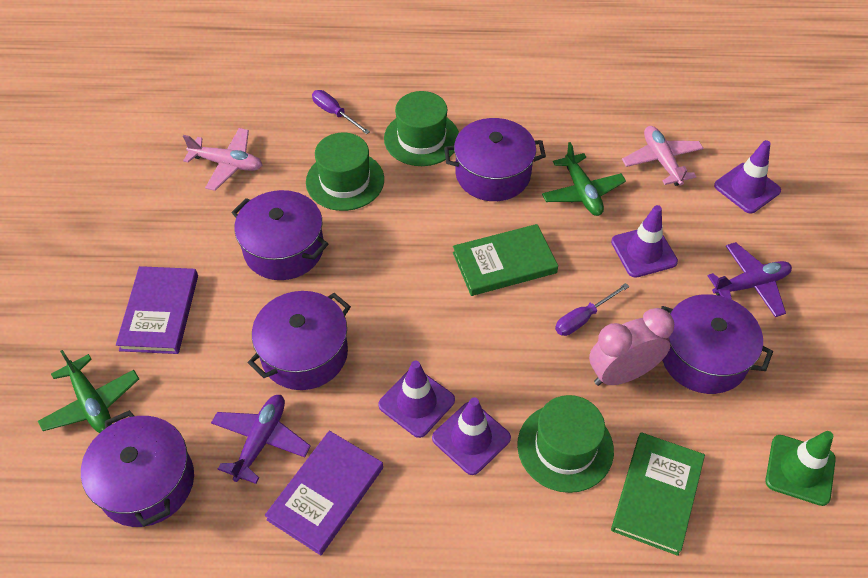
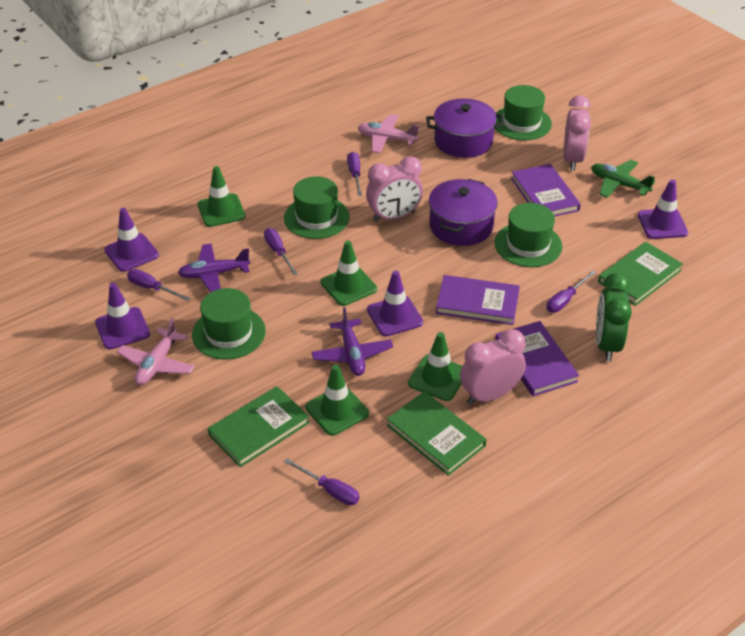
green book: [453,224,558,296] [611,432,705,556] = 2 -> [208,386,310,467] [387,391,487,476] [598,242,683,306] = 3
green clock: none = 0 -> [596,273,632,361] = 1
green hat: [306,133,384,211] [384,91,459,166] [517,395,614,493] = 3 -> [192,288,266,360] [284,176,350,239] [494,203,562,267] [495,85,552,140] = 4
green plane: [38,350,139,433] [542,142,626,216] = 2 -> [592,160,655,198] = 1
green traffic cone: [765,431,836,506] = 1 -> [198,166,246,227] [305,365,369,436] [321,241,377,306] [408,332,462,401] = 4
pink clock: [589,308,674,386] = 1 -> [366,156,423,222] [460,329,526,405] [563,95,591,171] = 3
purple book: [116,266,198,354] [265,431,383,555] = 2 -> [436,275,520,325] [495,321,579,396] [511,164,581,216] = 3
purple pot: [81,410,194,527] [231,190,328,280] [248,291,351,390] [444,118,546,201] [661,294,773,394] = 5 -> [426,99,504,158] [429,179,498,246] = 2
purple screwdriver: [312,90,370,134] [555,283,629,336] = 2 -> [127,269,190,301] [264,228,298,275] [284,458,360,505] [347,152,362,196] [546,270,596,313] = 5

